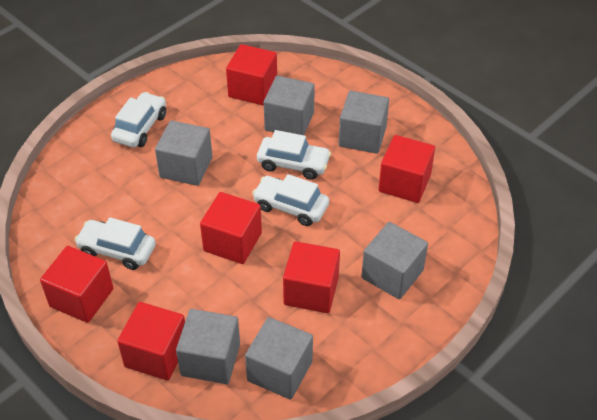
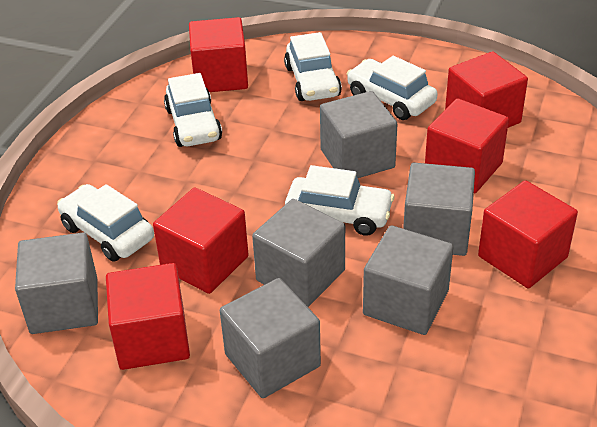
white car: [74,217,156,270] [111,92,166,148] [252,174,329,226] [257,130,331,180] = 4 -> [57,184,154,262] [164,73,222,147] [284,32,342,101] [285,165,395,235] [346,56,437,120] = 5

